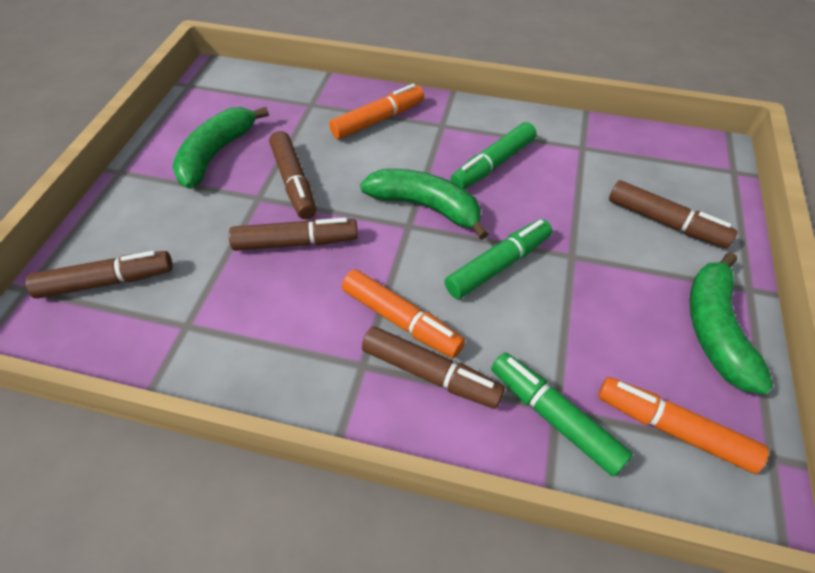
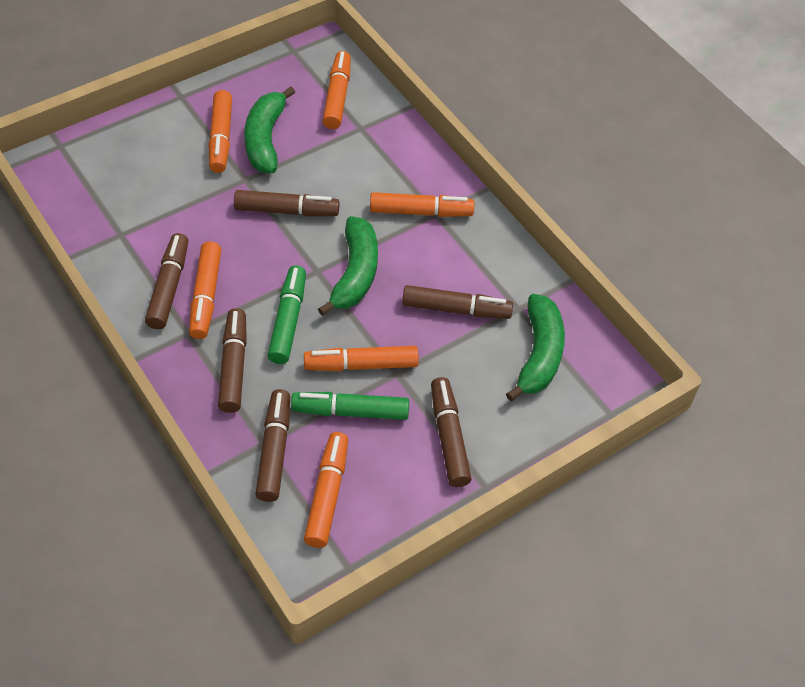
brown marker: [26,251,173,298] [229,218,358,251] [269,131,316,219] [362,327,505,409] [609,180,737,248] = 5 -> [145,233,188,329] [218,308,247,413] [234,190,339,216] [255,389,290,502] [402,285,513,319] [431,377,472,487] = 6
green marker: [445,219,552,299] [450,122,537,189] [491,353,633,477] = 3 -> [267,265,306,364] [291,392,409,420] = 2
orange marker: [329,84,424,139] [342,269,465,358] [598,377,769,474] = 3 -> [189,241,221,339] [208,90,232,173] [304,346,419,371] [304,432,348,548] [322,51,351,129] [370,192,474,217] = 6

